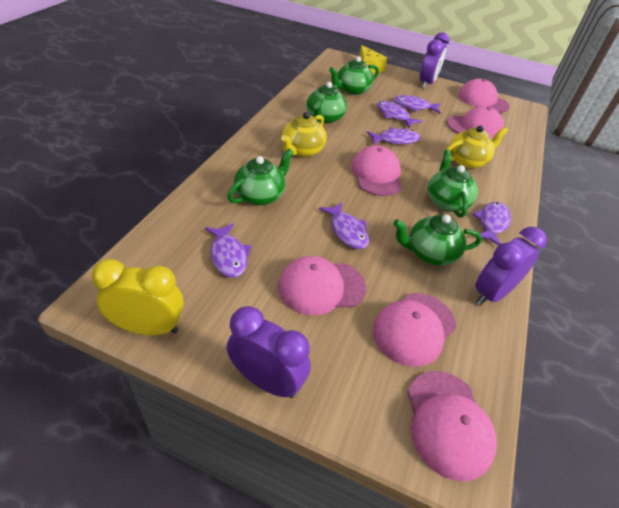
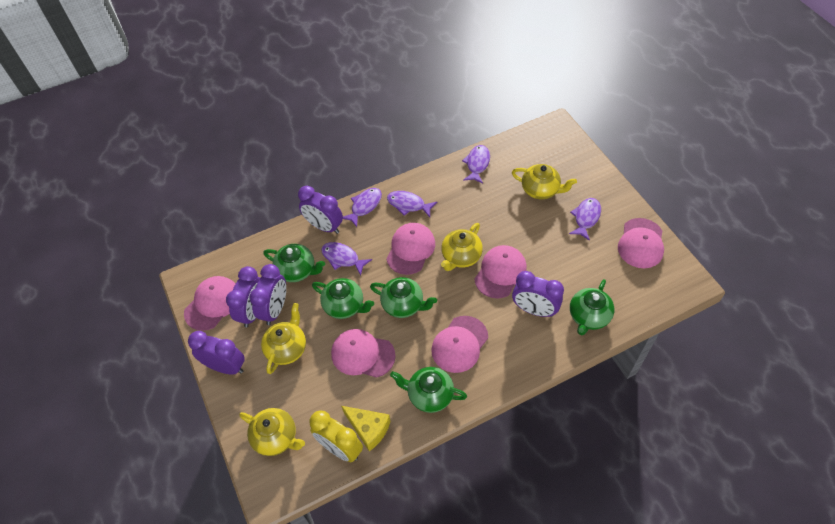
purple clock: [227,306,311,398] [420,32,450,89] [475,227,547,306] = 3 -> [188,331,245,375] [226,266,260,327] [249,264,286,325] [298,186,343,234] [512,271,564,317] = 5
purple fish: [205,223,252,278] [319,202,369,249] [366,127,420,145] [377,101,422,128] [393,95,441,114] [473,202,511,245] = 6 -> [321,242,372,275] [343,188,382,227] [387,191,437,217] [462,145,490,184] [569,198,601,241] = 5
yellow teapot: [281,112,327,157] [446,126,508,169] = 2 -> [240,408,305,456] [261,303,306,374] [441,223,483,271] [512,164,577,199] = 4

